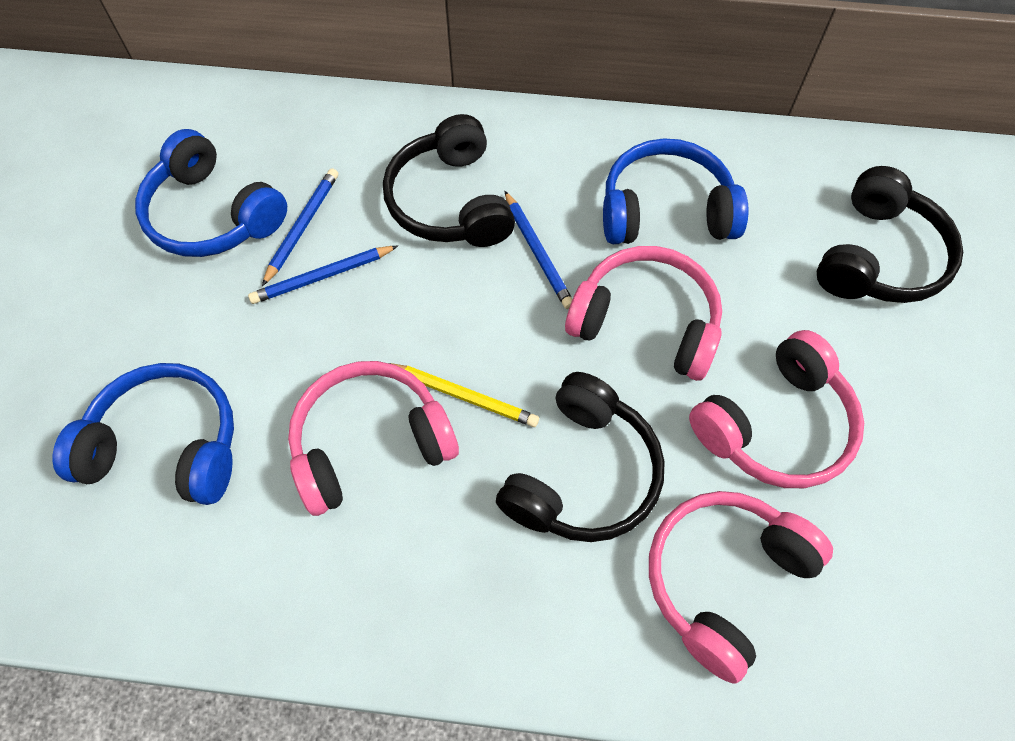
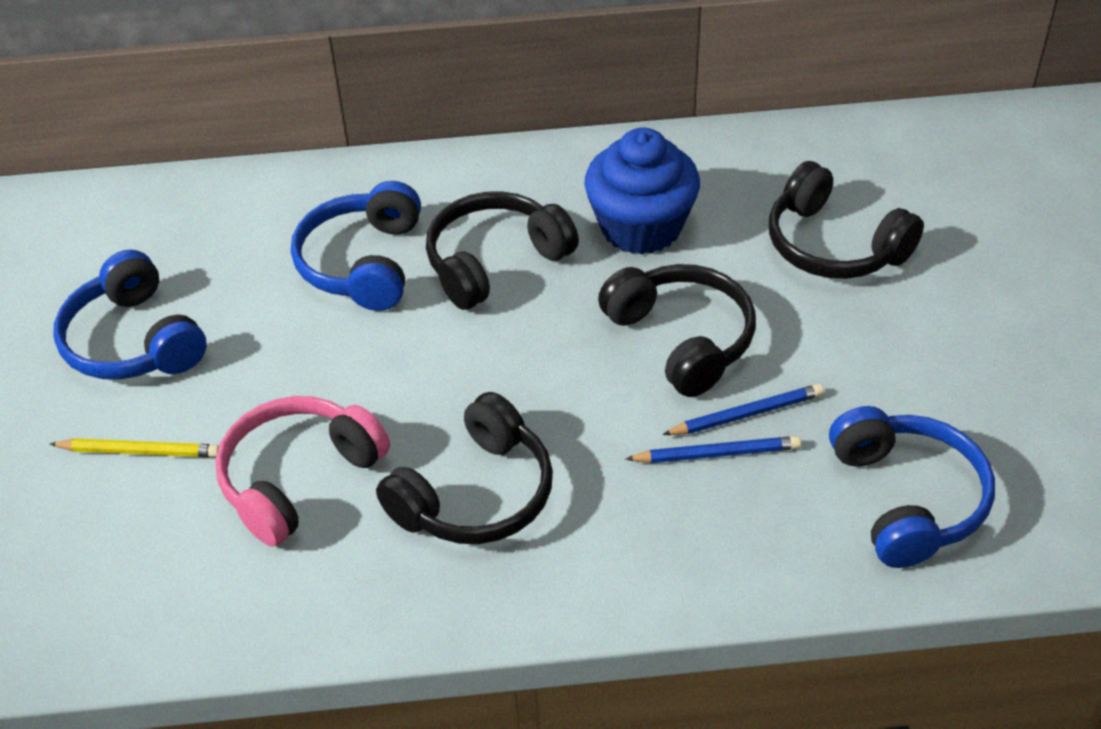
black headphones: [383,114,515,247] [496,372,665,542] [817,166,963,303] = 3 -> [376,392,553,544] [426,191,579,310] [598,264,756,397] [769,161,924,279] = 4
blue cupcake: none = 0 -> [585,128,700,254] = 1
blue pencil: [248,246,398,304] [262,168,338,286] [505,191,572,309] = 3 -> [626,436,801,463] [662,384,824,435] = 2
pink headphones: [288,361,459,516] [565,246,722,381] [649,491,833,684] [689,330,864,488] = 4 -> [215,396,390,547] = 1

